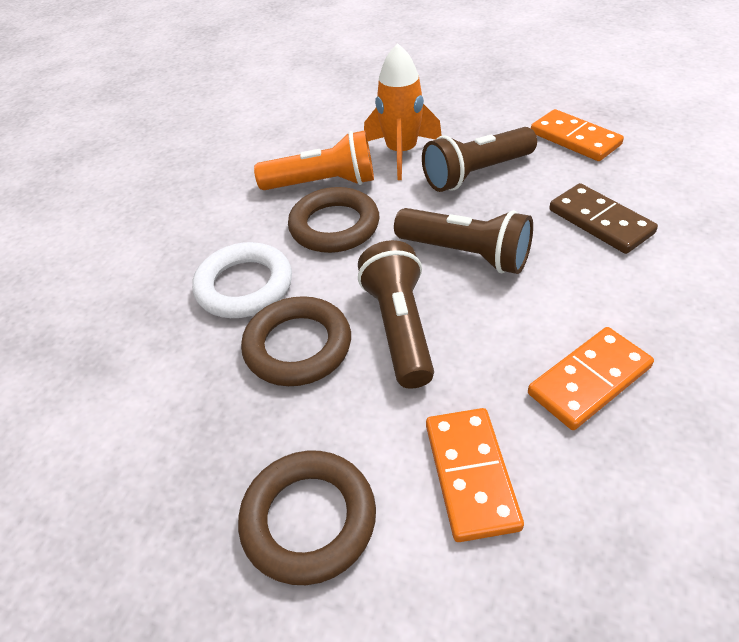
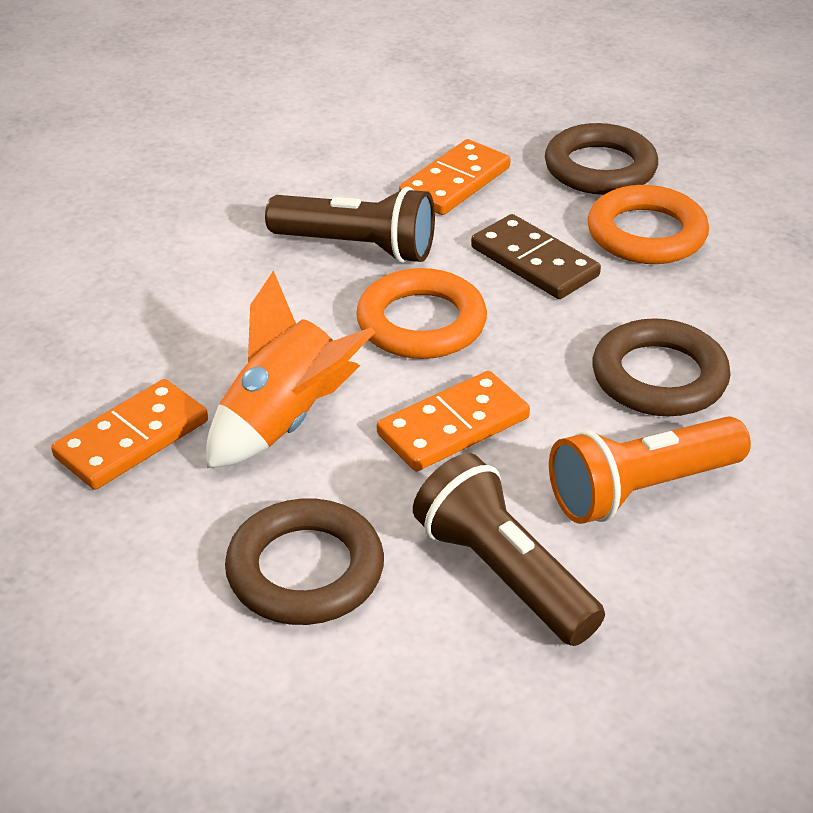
brown flashlight: [358,240,434,389] [394,208,533,274] [422,127,537,192] = 3 -> [265,187,435,263] [413,453,605,646] = 2
orange ring: none = 0 -> [356,268,487,359] [588,185,709,264] = 2
white ring: [192,242,292,318] = 1 -> none = 0

